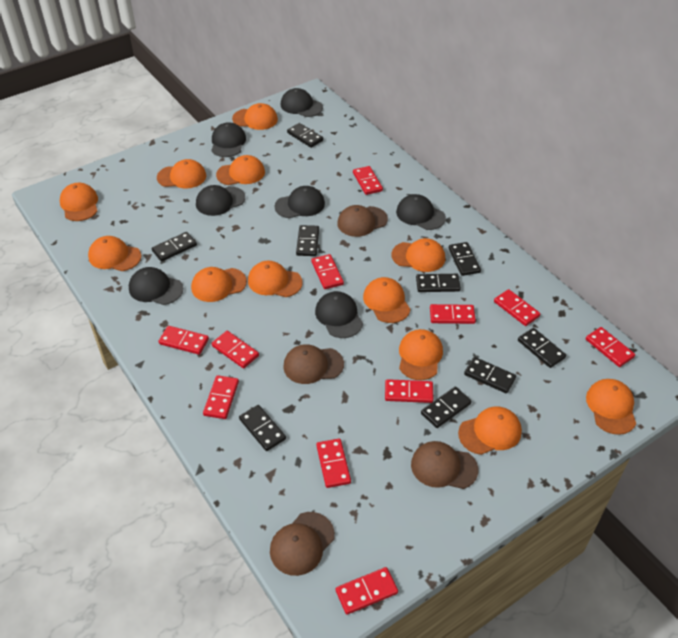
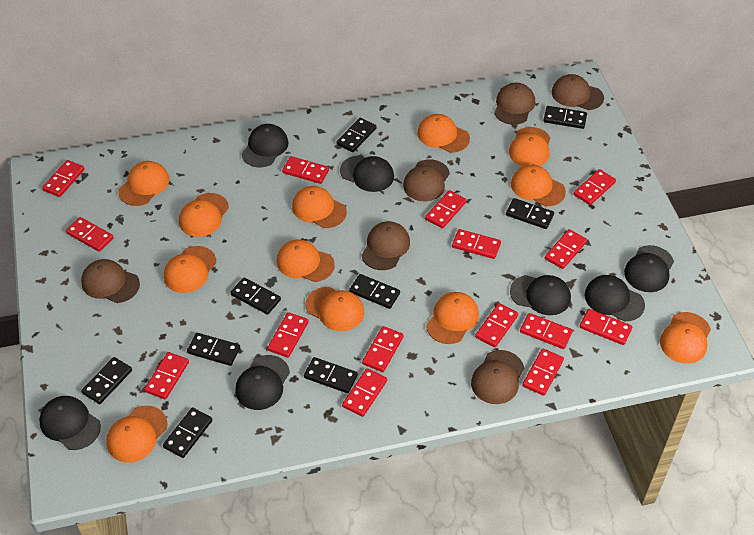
brown cap: [270,512,335,576] [283,344,344,384] [337,205,388,237] [411,441,479,489] = 4 -> [81,259,140,303] [361,221,410,270] [403,159,450,201] [471,350,524,404] [494,82,535,125] [551,74,604,110] = 6
red domino: [159,326,209,355] [203,375,239,419] [212,331,259,368] [311,254,344,289] [316,439,351,488] [336,567,398,615] [353,166,383,195] [385,379,433,403] [430,304,476,324] [494,289,540,326] [586,327,635,367] = 11 -> [42,160,85,197] [66,217,114,252] [144,352,189,399] [267,312,309,358] [282,156,329,184] [342,368,387,417] [362,326,404,372] [425,190,467,228] [452,229,501,259] [475,303,518,347] [520,313,573,349] [522,348,564,396] [545,229,587,269] [574,169,616,205] [580,309,632,345] = 15

